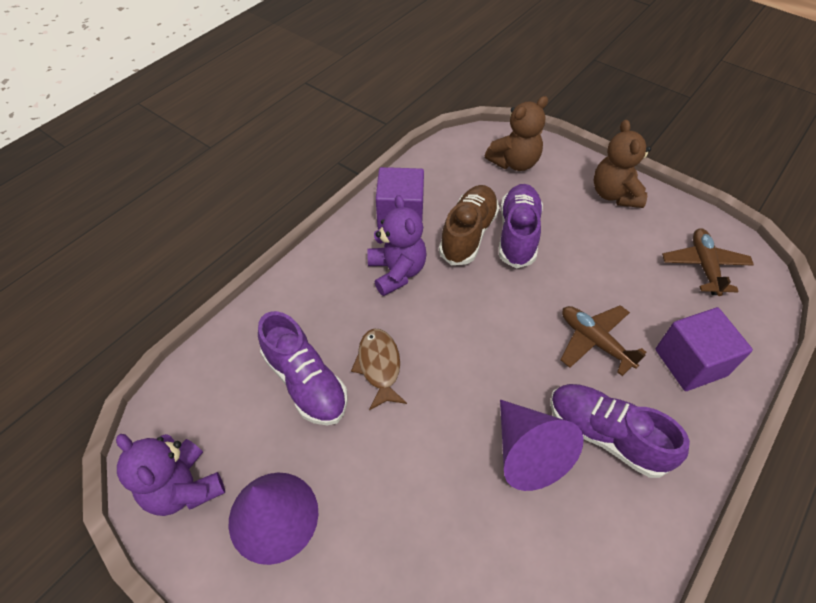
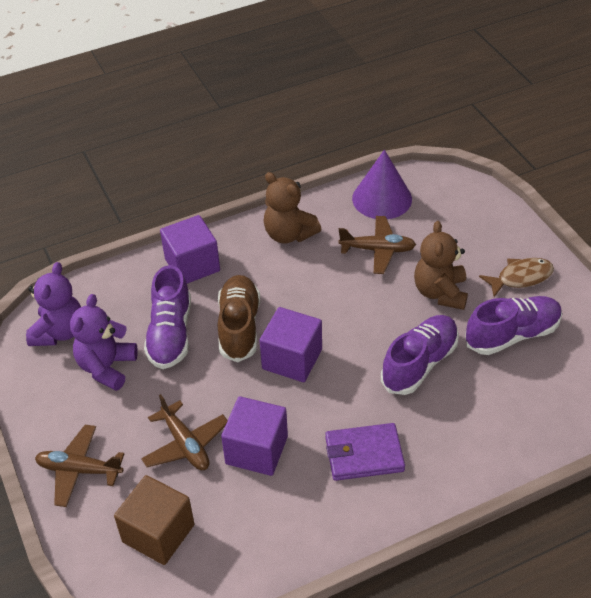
brown cube: none = 0 -> [114,475,194,565] = 1
brown plane: [560,305,646,376] [662,228,754,296] = 2 -> [35,425,124,507] [141,394,228,470] [338,216,416,274] = 3
purple cone: [229,473,318,565] [500,400,583,491] = 2 -> [352,150,412,219] = 1
purple cube: [376,167,424,229] [655,307,753,391] = 2 -> [160,215,220,284] [221,396,288,476] [259,307,322,382] = 3
purple wallet: none = 0 -> [325,423,405,481] = 1

